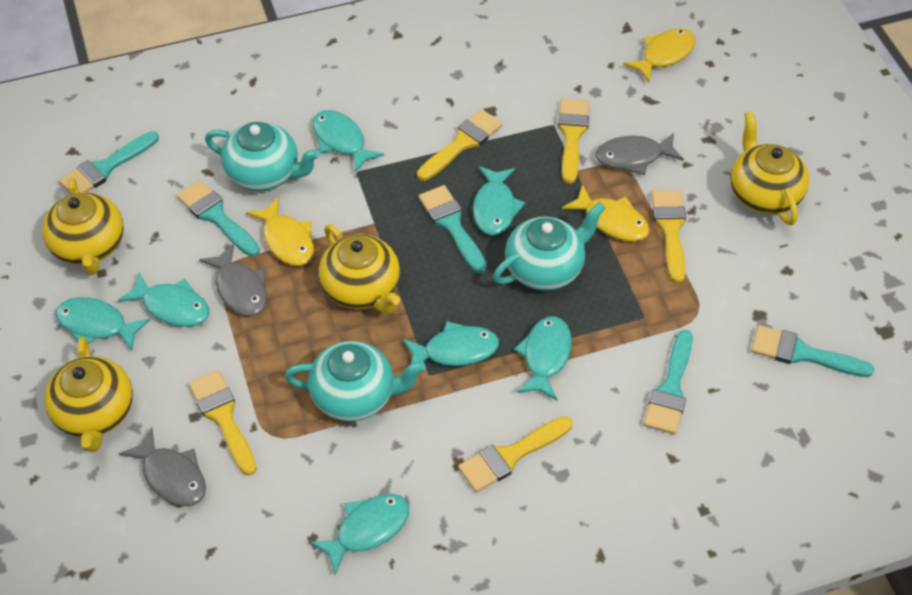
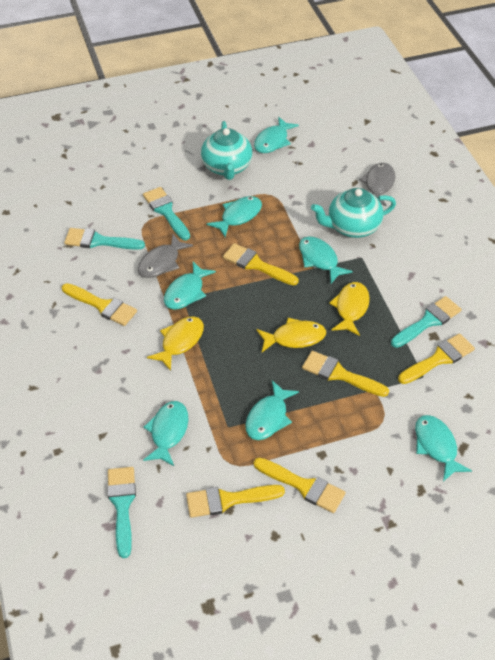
grey fish: [119,427,206,506] [199,243,267,317] [596,133,684,175] = 3 -> [138,234,193,278] [359,163,395,206] = 2
turquoise brush: [59,131,159,194] [177,180,260,257] [419,185,487,274] [644,330,693,434] [751,325,874,377] = 5 -> [64,228,145,250] [107,467,136,558] [143,187,190,240] [391,296,462,348] = 4
turquoise teapot: [205,122,320,191] [285,341,426,422] [493,202,605,291] = 3 -> [201,121,252,180] [311,188,396,238] = 2
yellow brush: [189,370,257,476] [417,109,502,181] [458,416,573,492] [558,98,589,184] [651,190,686,283] = 5 -> [62,283,137,326] [186,485,285,518] [223,243,299,286] [254,458,346,513] [302,351,389,397] [398,333,475,384] = 6
yellow teapot: [42,177,124,275] [44,337,133,452] [319,224,400,314] [730,111,809,225] = 4 -> none = 0

